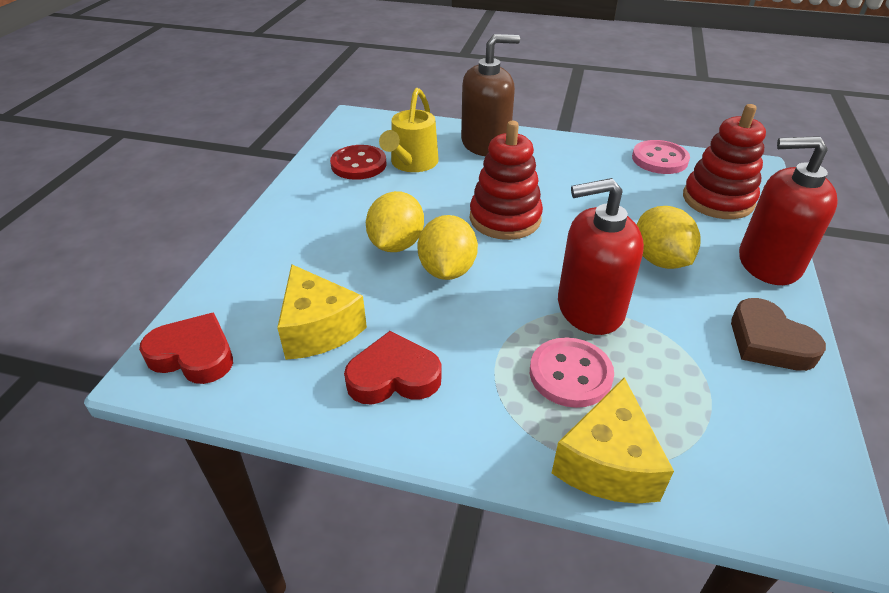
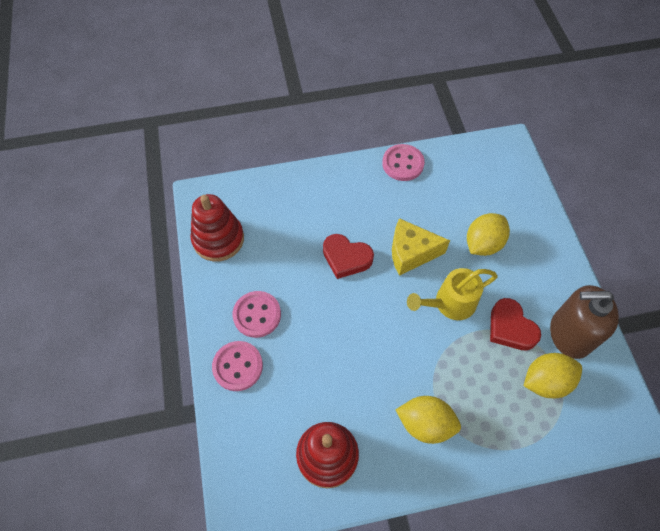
brown heart: [731,298,826,371] = 1 -> none = 0
pink button: [530,337,614,408] [632,140,690,174] = 2 -> [212,341,263,391] [232,291,281,338] [382,144,425,181] = 3
red button: [330,145,386,180] = 1 -> none = 0
red soap dispenser: [558,178,644,335] [739,136,838,285] = 2 -> none = 0
yellow cheese: [277,264,367,360] [552,377,674,504] = 2 -> [392,218,450,276] = 1

